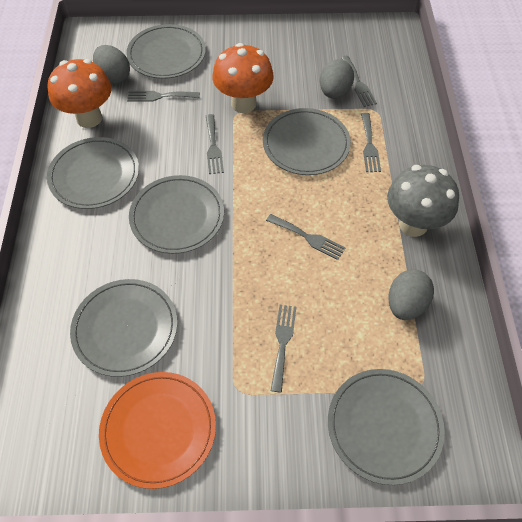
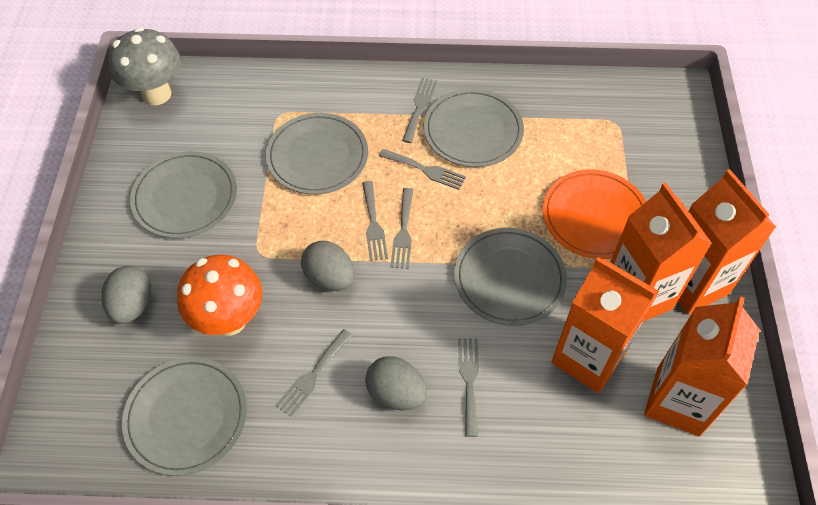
grey plate: [47,137,139,209] [70,279,177,377] [126,24,206,79] [129,175,224,254] [263,108,351,175] [328,369,445,485] = 6 -> [122,357,247,476] [130,151,237,238] [266,113,368,194] [424,89,524,167] [454,228,567,326] = 5
orange carton: none = 0 -> [551,257,659,393] [610,183,712,321] [644,296,760,436] [678,169,776,315] = 4
orange mushroom: [48,59,112,128] [212,43,274,113] = 2 -> [177,255,263,336] = 1

